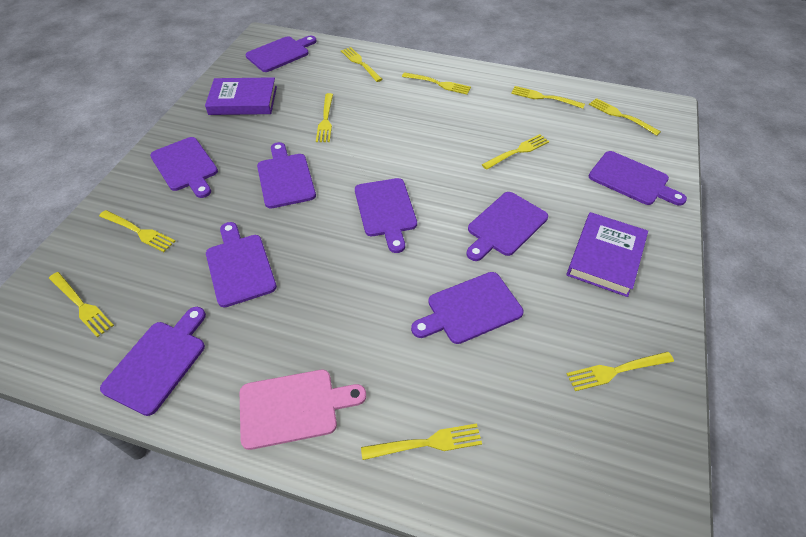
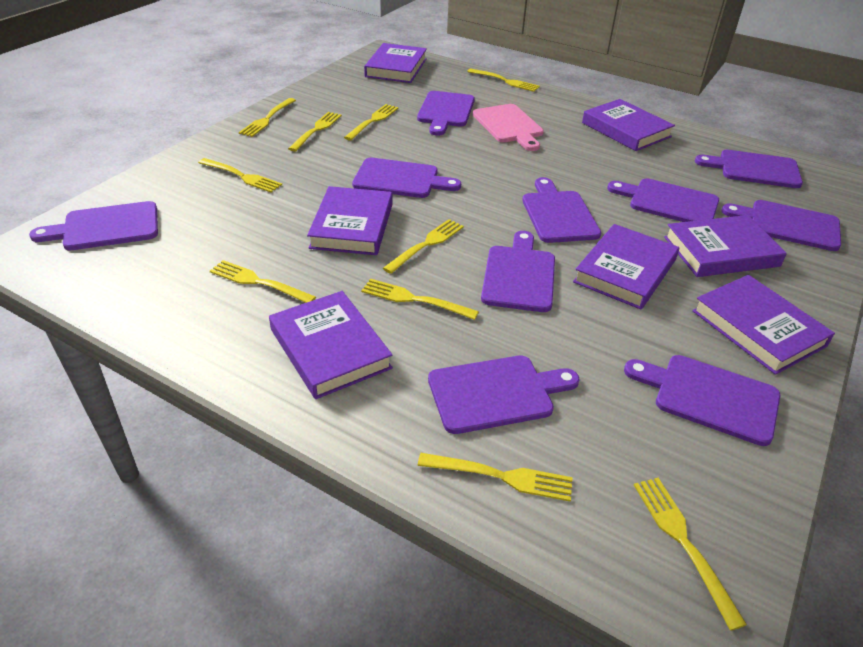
purple book: [205,77,277,115] [567,212,648,297] = 2 -> [269,291,393,399] [307,186,392,255] [364,43,427,83] [573,224,679,309] [582,99,675,151] [664,215,787,277] [692,275,835,375] = 7
purple cutting board: [100,307,206,416] [150,137,218,198] [206,222,277,307] [246,36,316,72] [257,142,316,209] [355,178,417,253] [411,272,523,344] [466,192,548,261] [589,151,687,206] = 9 -> [29,201,158,250] [352,158,461,198] [417,91,475,136] [428,356,580,434] [481,231,555,312] [522,177,601,243] [607,178,719,222] [624,355,780,446] [695,150,803,188] [721,200,841,251] = 10

